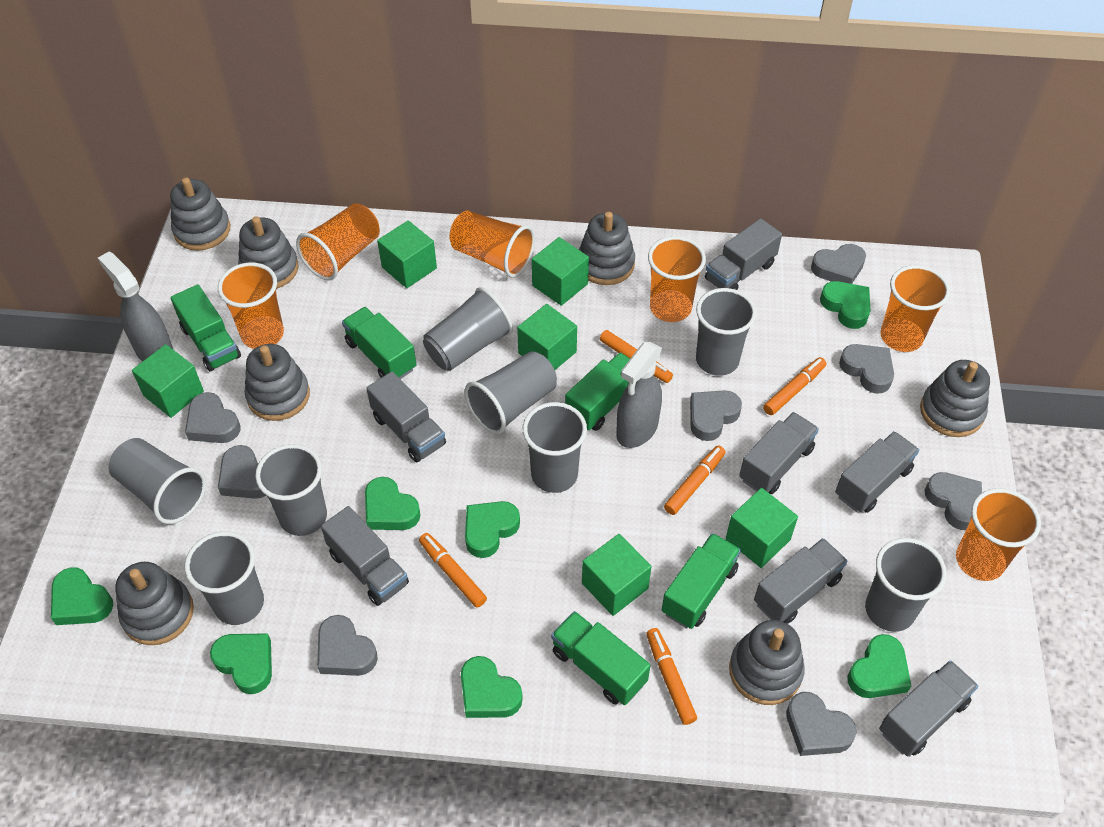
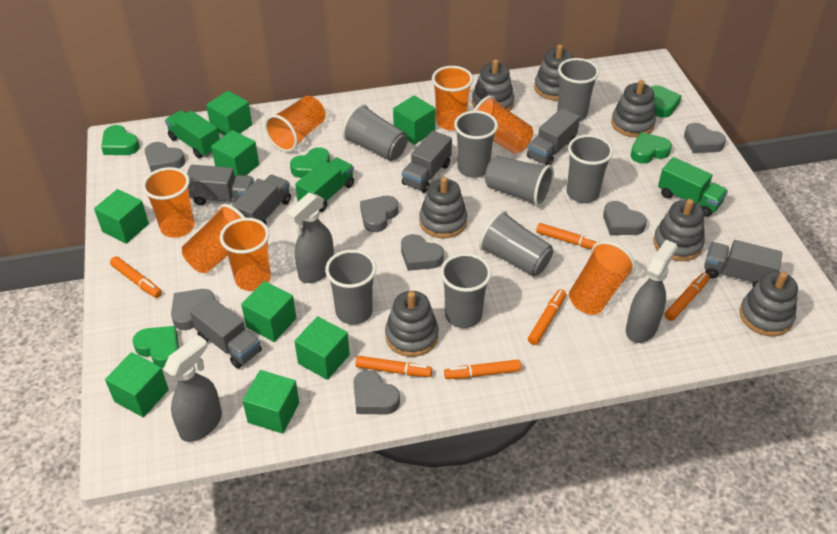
green cube: [132,344,204,418] [377,220,437,288] [517,304,577,370] [532,237,589,306] [582,534,652,616] [726,488,798,568] = 6 -> [94,189,149,244] [105,352,169,417] [206,91,252,136] [211,130,259,177] [241,281,296,342] [242,370,299,434] [294,316,350,380] [393,95,435,145] = 8
green heart: [51,567,113,625] [210,633,272,694] [365,477,421,530] [461,656,523,718] [465,501,520,558] [820,281,871,329] [847,634,911,698] = 7 -> [101,125,140,155] [132,326,179,368] [290,147,330,178] [631,132,672,164] [651,85,682,117] = 5
green truck: [170,284,241,371] [342,307,416,379] [551,611,651,705] [565,353,630,431] [662,533,741,629] = 5 -> [165,110,220,158] [295,157,354,212] [658,157,728,217] = 3
grey heart: [185,392,240,443] [218,445,266,499] [317,615,378,676] [690,390,742,441] [786,692,856,756] [811,244,866,284] [839,344,894,394] [925,472,982,530] = 8 -> [145,142,185,172] [171,289,215,330] [353,370,400,415] [360,196,398,232] [401,234,444,271] [603,201,647,235] [684,123,726,153] = 7
grey spray bottle: [98,252,173,362] [616,342,662,448] = 2 -> [163,335,222,442] [287,193,334,283] [626,240,677,343] = 3
grey truck: [321,506,409,606] [366,372,446,463] [705,218,782,290] [739,412,819,494] [754,538,848,624] [835,431,919,513] [879,660,978,757] = 7 -> [187,165,254,205] [190,296,262,369] [232,175,291,225] [402,131,452,193] [527,108,580,166] [704,240,782,287] = 6
orange cup: [218,262,284,349] [296,203,380,281] [449,211,535,278] [648,236,706,322] [880,265,950,352] [956,488,1041,581] = 6 -> [142,167,195,238] [182,204,246,273] [220,218,271,291] [264,96,325,152] [432,66,473,130] [473,96,533,154] [569,241,636,314] = 7
orange marker: [419,533,487,608] [600,330,673,383] [646,628,697,725] [664,446,725,515] [763,357,826,415] = 5 -> [110,256,162,298] [355,356,432,377] [444,359,521,379] [528,289,566,345] [536,223,600,249] [665,273,710,321] = 6

